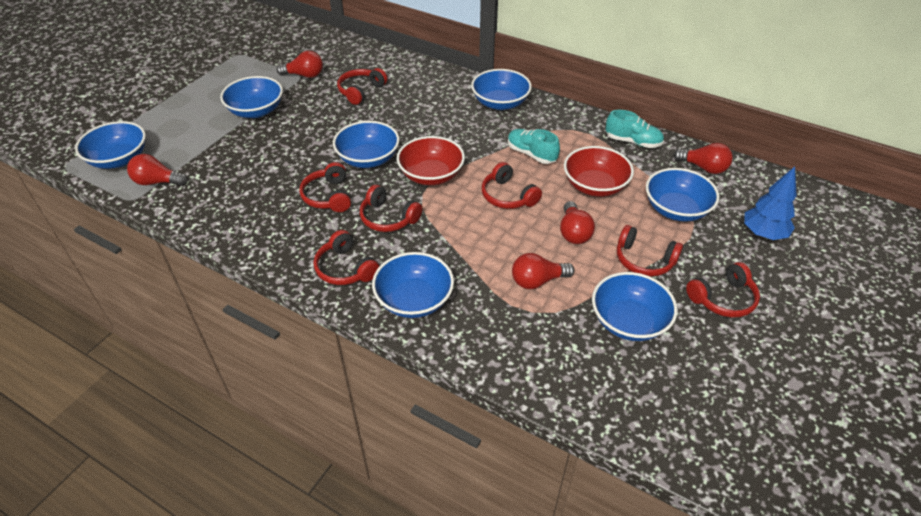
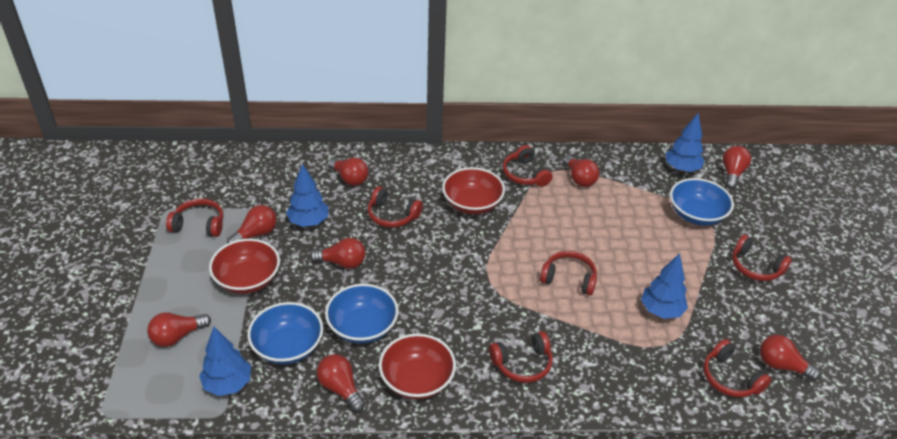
blue bowl: [75,121,146,169] [220,76,283,118] [333,121,399,168] [372,252,454,318] [471,69,532,110] [592,272,678,341] [646,168,719,222] = 7 -> [247,302,323,364] [325,284,399,344] [670,178,734,226] = 3
blue tree: [744,166,797,240] = 1 -> [199,327,251,396] [286,164,329,227] [641,253,688,319] [666,113,705,172] = 4
red bowl: [397,136,465,185] [564,146,634,197] = 2 -> [209,239,280,294] [379,334,456,399] [442,167,505,214] = 3
red light bulb: [127,154,188,186] [277,51,323,78] [512,253,575,289] [560,201,595,244] [673,143,733,174] = 5 -> [147,313,211,347] [227,205,277,244] [310,238,366,269] [317,354,365,412] [327,158,369,186] [563,155,599,187] [723,146,751,189] [760,335,821,381] = 8
turquoise shoe: [508,129,560,164] [606,110,664,148] = 2 -> none = 0

